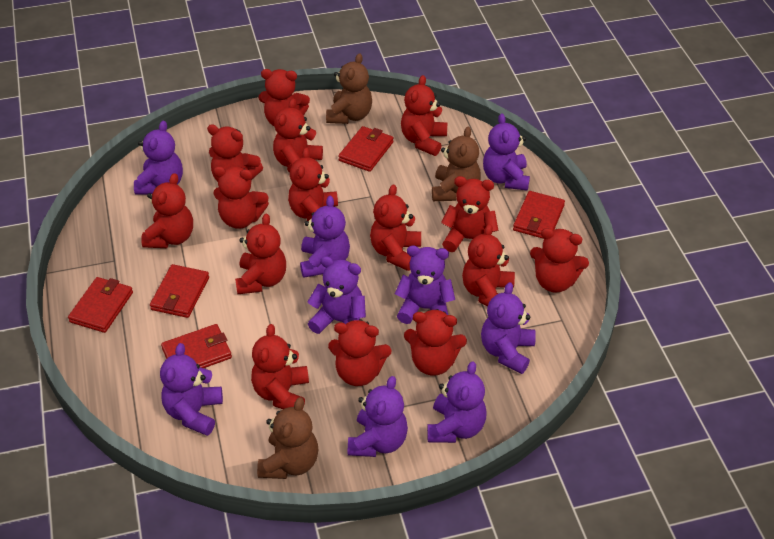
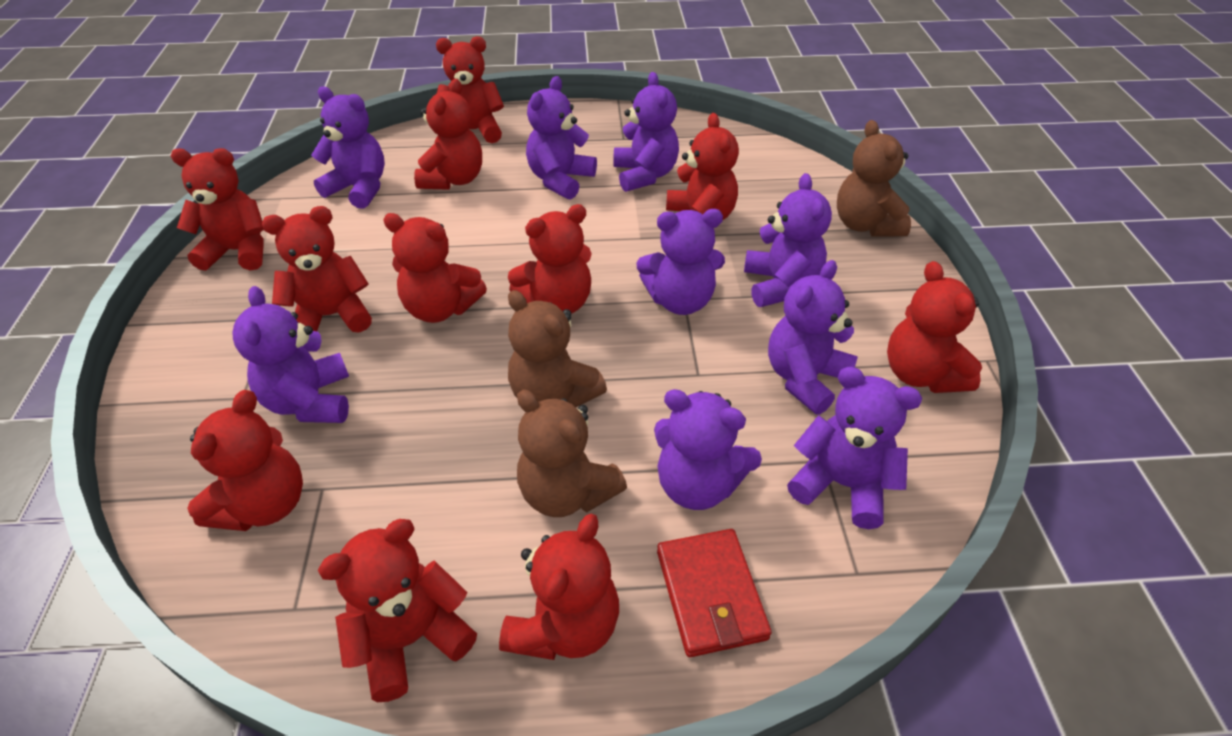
red teddy bear: [141,173,193,248] [207,124,263,182] [213,166,269,229] [235,214,286,294] [251,324,309,410] [259,69,310,126] [273,98,323,172] [288,147,338,221] [328,319,391,386] [370,185,421,271] [401,75,447,156] [404,309,467,375] [441,176,498,252] [462,224,515,307] [530,228,589,293] = 15 -> [171,148,264,271] [187,390,303,531] [262,206,372,333] [318,519,477,702] [383,213,487,323] [414,79,482,190] [436,36,504,143] [499,513,619,660] [508,204,591,314] [666,113,739,220] [887,261,982,393] = 11
red wallet: [68,277,133,333] [150,264,209,318] [161,324,232,368] [338,126,394,172] [513,191,565,239] = 5 -> [657,529,772,657] = 1

